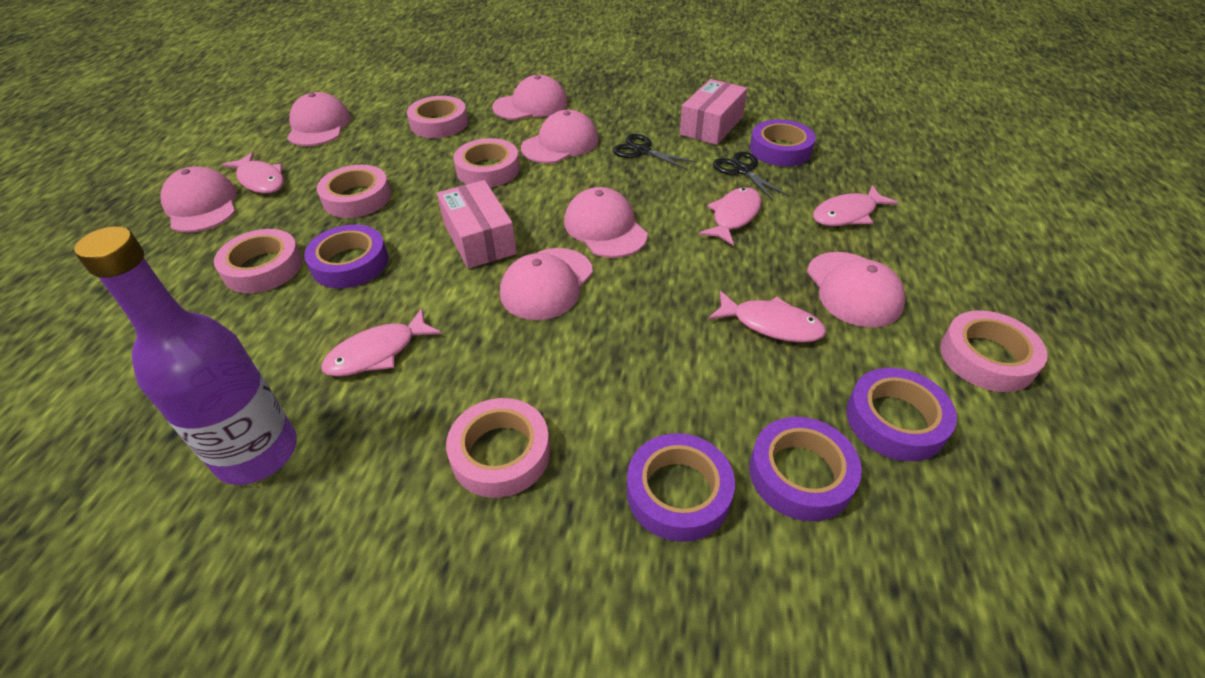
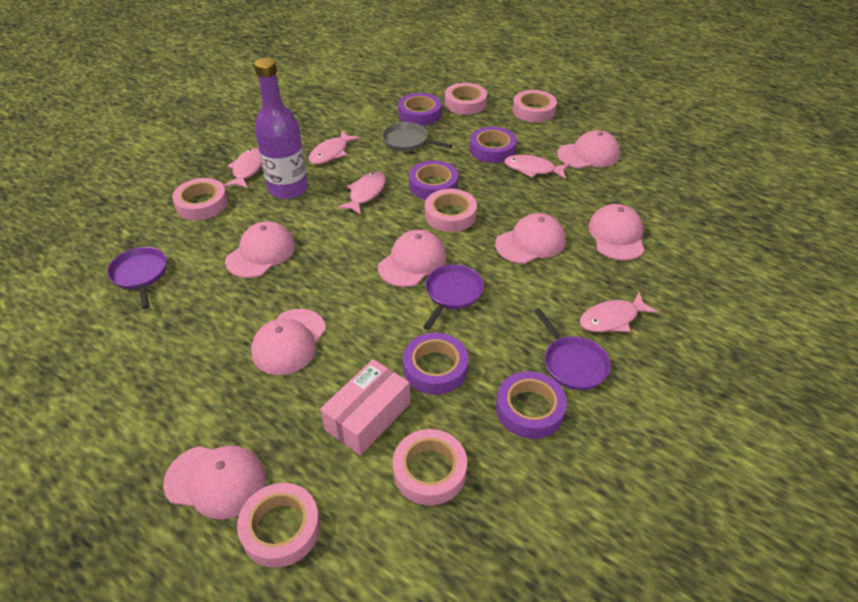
black scissors: [613,134,697,170] [713,152,790,201] = 2 -> none = 0
grey pan: none = 0 -> [382,122,452,151] = 1
pink box: [437,180,517,269] [680,79,747,145] = 2 -> [320,359,410,455] = 1
purple pan: none = 0 -> [107,247,167,309] [423,265,484,330] [534,308,611,390] = 3

